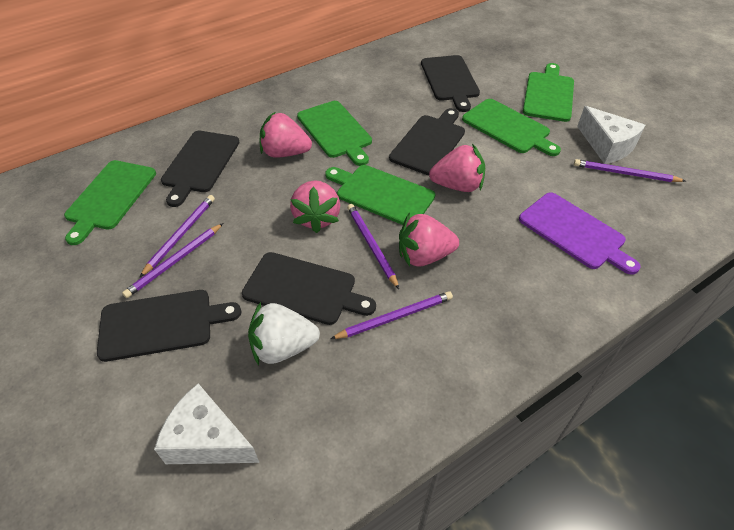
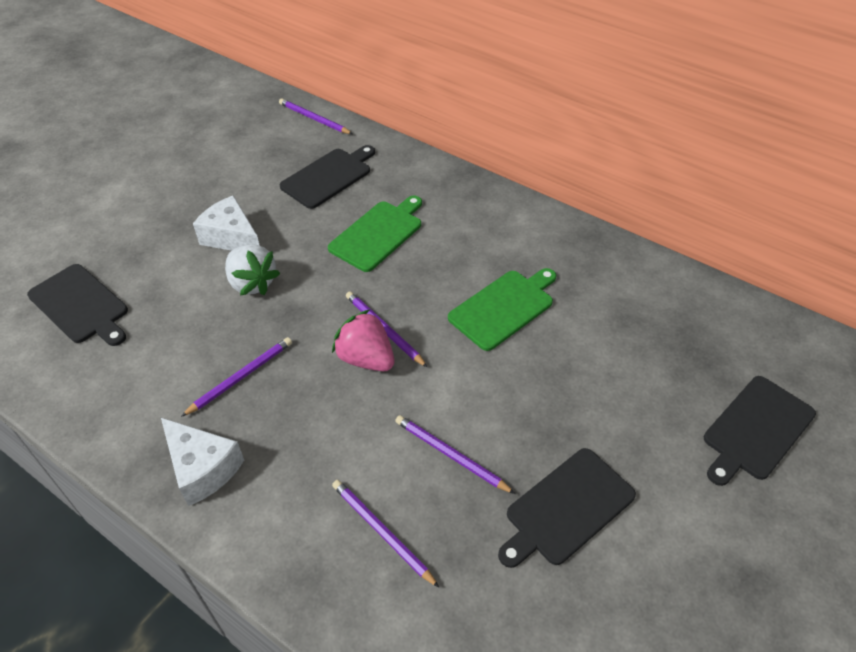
black cutting board: [97,290,241,362] [161,131,240,207] [242,252,376,325] [389,108,465,175] [421,55,480,112] = 5 -> [27,264,128,346] [279,145,375,209] [498,448,636,568] [704,376,816,486] = 4
green cutting board: [64,160,156,245] [297,101,372,166] [325,165,435,225] [462,99,561,156] [523,63,574,122] = 5 -> [328,196,422,272] [448,268,556,351] = 2
pink strawberry: [259,111,312,158] [290,180,340,233] [399,212,459,267] [429,144,485,192] = 4 -> [332,309,395,371] = 1
purple cutting board: [519,192,641,275] = 1 -> none = 0

